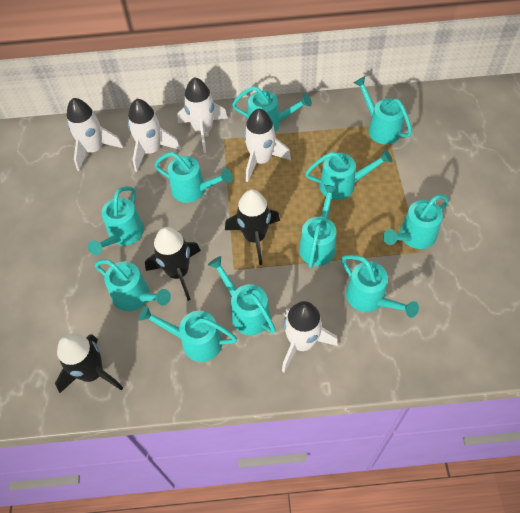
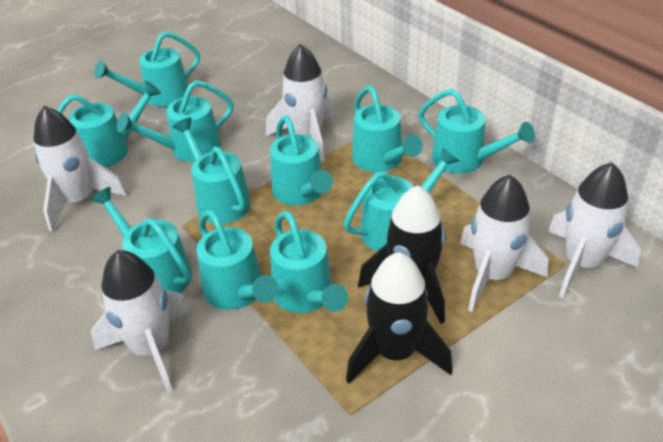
black rocket: [55,334,123,393] [145,227,201,301] [225,189,280,265] = 3 -> [346,252,453,383] [358,186,445,324] = 2

